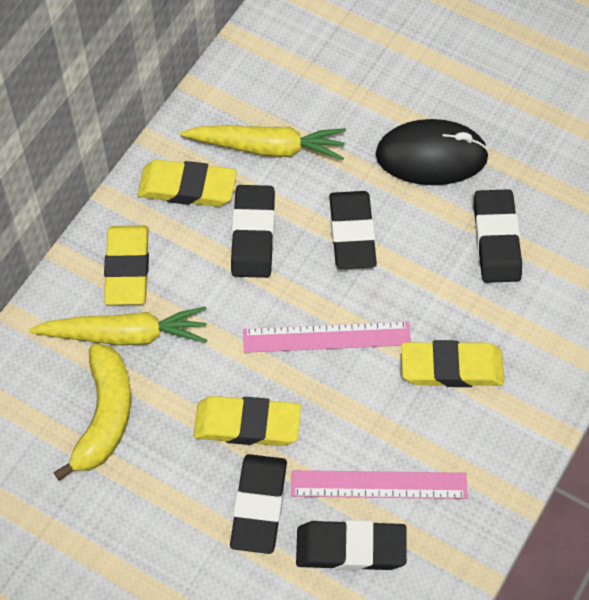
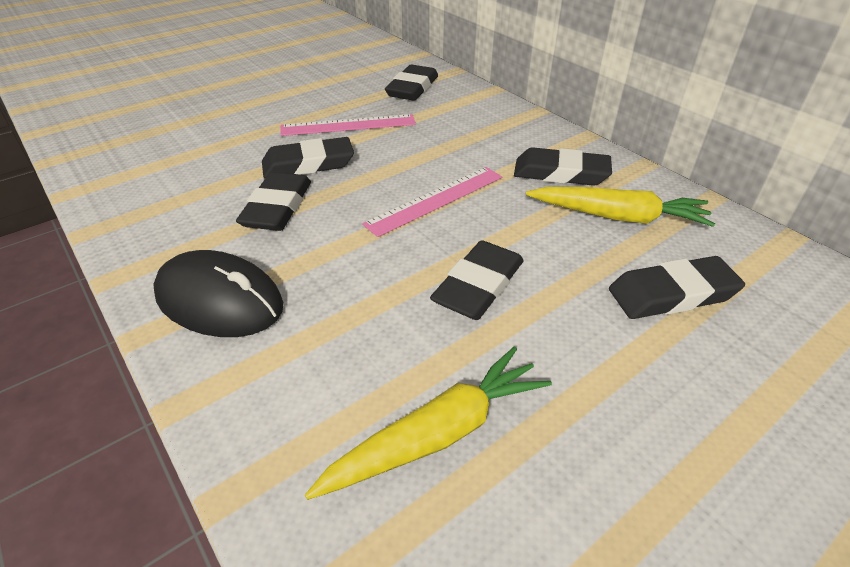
black eraser: [230,454,287,554] [231,185,275,278] [296,520,407,571] [329,191,377,269] [474,189,522,283] = 5 -> [236,172,311,231] [262,137,354,178] [385,65,438,101] [430,240,524,320] [514,147,612,186] [609,256,745,319] = 6
yellow banana: [53,343,131,481] = 1 -> none = 0
yellow eraser: [104,225,149,305] [138,160,237,207] [194,396,301,446] [401,340,504,387] = 4 -> none = 0

